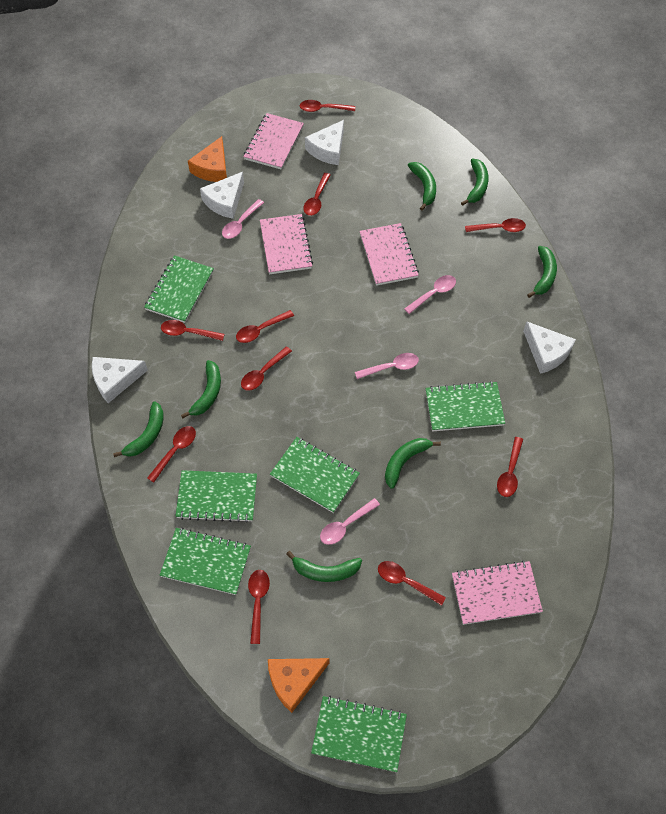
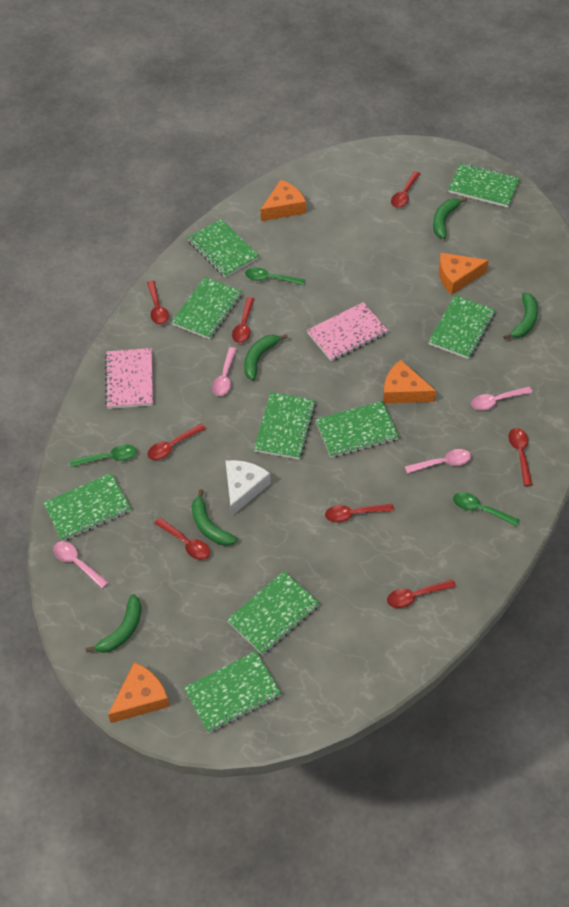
green banana: [113,401,164,457] [181,360,221,418] [286,551,362,582] [385,438,441,489] [408,162,436,211] [461,159,489,206] [527,246,557,298] = 7 -> [86,594,142,653] [192,489,238,546] [244,334,288,380] [433,197,468,239] [503,292,538,339] = 5
green notebook: [144,255,214,323] [160,528,251,595] [175,470,257,523] [270,437,360,513] [311,696,407,772] [426,381,505,431] = 6 -> [43,473,131,541] [171,277,242,339] [184,651,281,733] [187,219,259,278] [227,571,320,655] [254,392,316,460] [315,401,399,458] [428,295,495,359] [448,163,520,208] = 9
green spoon: none = 0 -> [70,444,137,467] [245,267,305,285] [453,492,520,527] = 3
orange cheese: [188,136,227,182] [268,658,329,713] = 2 -> [108,662,170,723] [260,180,306,221] [383,360,436,404] [439,253,489,295] = 4
pink notebook: [243,113,304,169] [260,214,313,274] [360,223,419,286] [452,561,543,625] = 4 -> [105,348,153,409] [307,302,388,362] = 2
red spoon: [147,426,196,483] [161,320,225,341] [236,310,294,343] [241,346,292,391] [248,570,270,644] [300,100,355,112] [303,173,331,216] [378,561,446,606] [465,218,526,232] [497,437,523,497] = 10 -> [147,281,169,325] [147,423,206,460] [154,518,210,560] [232,297,254,343] [325,504,394,523] [387,579,456,608] [391,171,420,208] [508,428,533,486] = 8
white cheese: [92,357,148,403] [200,172,244,219] [305,120,344,165] [523,321,576,374] = 4 -> [226,460,271,516] = 1

